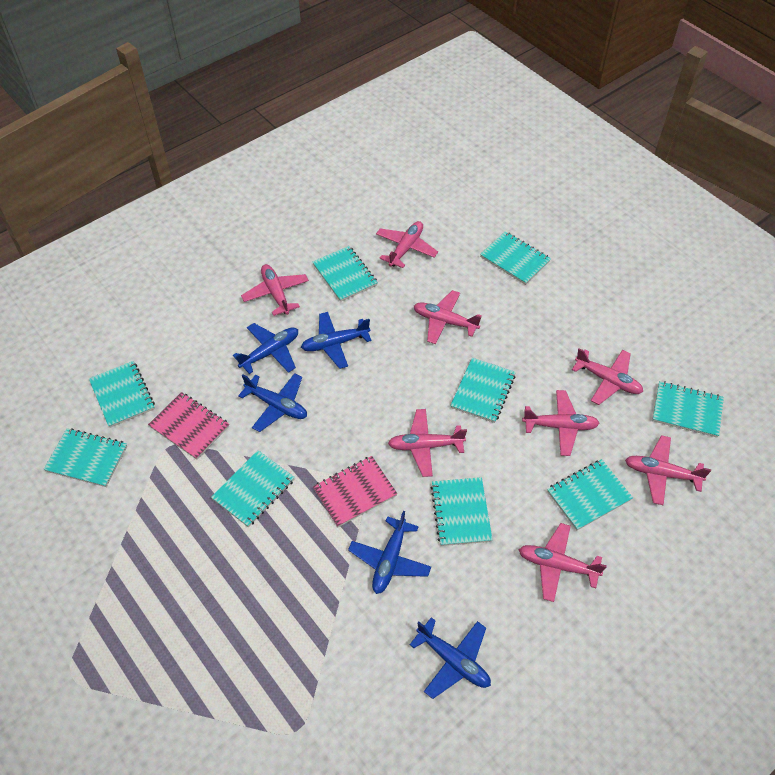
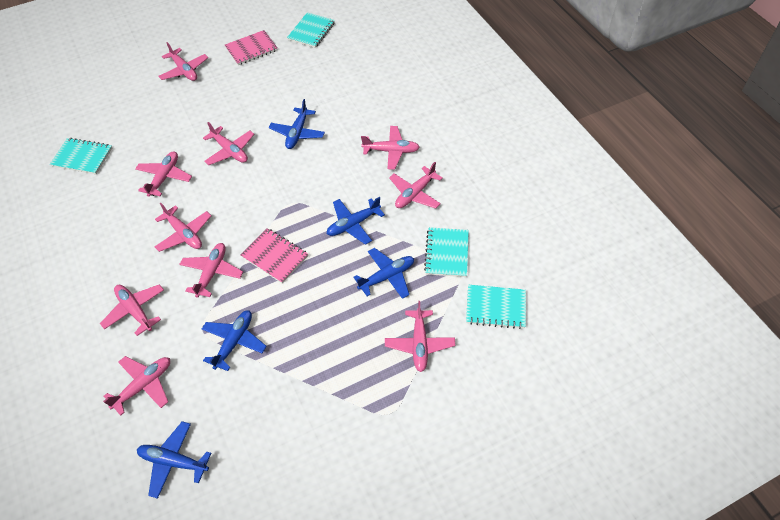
pink plane: [241,264,309,316] [376,221,438,268] [388,409,467,477] [414,290,482,344] [519,523,607,602] [522,390,600,456] [572,348,643,405] [625,435,711,505] = 8 -> [100,284,164,336] [103,356,170,416] [135,152,192,197] [155,203,211,252] [158,42,208,81] [179,243,243,298] [203,122,254,165] [361,126,420,170] [385,301,455,372] [389,162,443,209] = 10
turquoise notebook: [44,428,127,487] [89,361,155,428] [211,450,295,527] [313,246,378,302] [431,477,493,546] [450,358,516,423] [480,231,551,285] [547,459,633,531] [652,381,724,437] = 9 -> [50,138,112,174] [287,12,335,48] [424,227,469,277] [466,285,526,329] = 4

